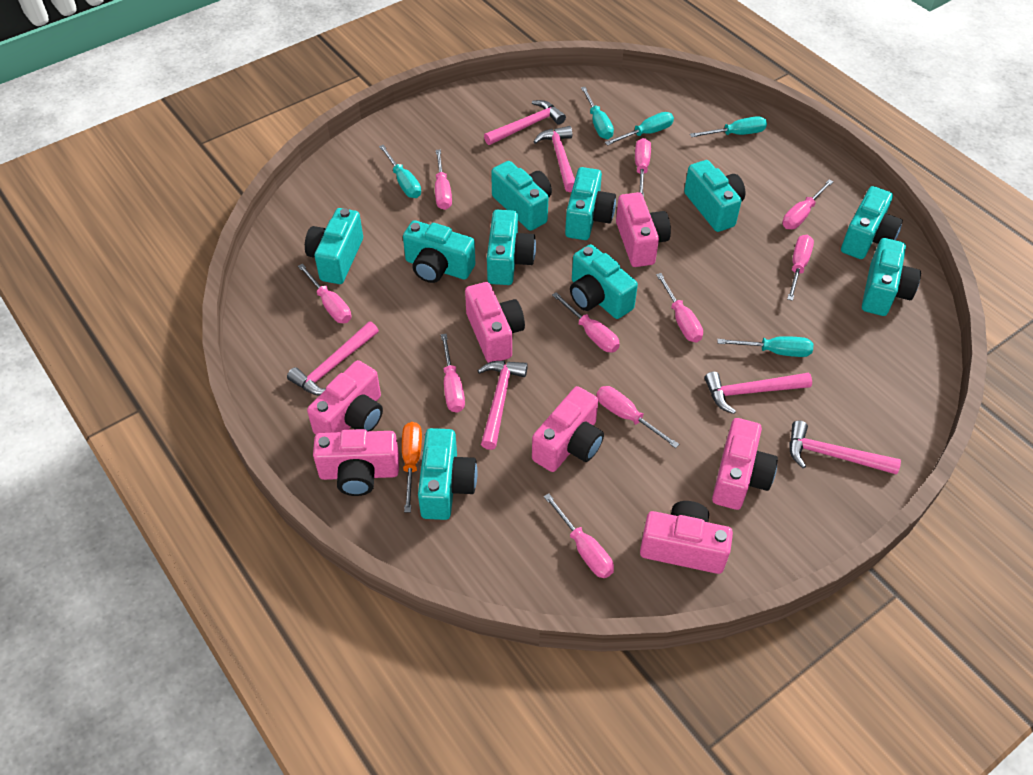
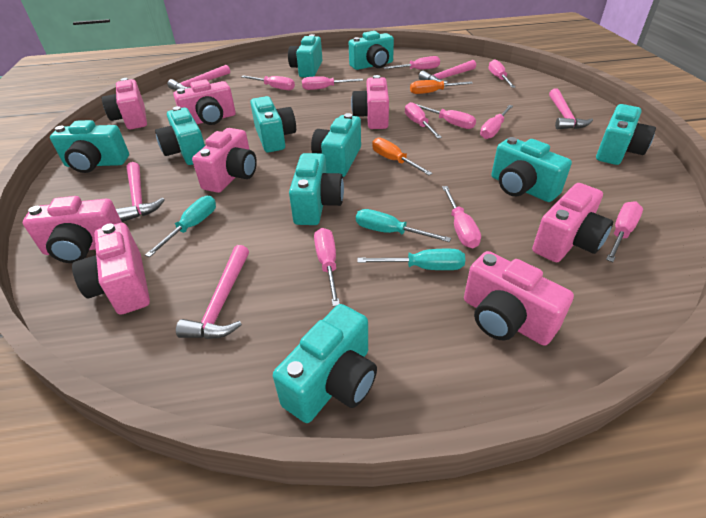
orange screwdriver: [402,422,422,513] = 1 -> [372,137,433,175] [410,80,473,94] = 2
pink camera: [307,360,383,435] [313,429,399,496] [465,282,525,363] [532,386,604,472] [616,192,671,267] [640,501,733,574] [712,418,778,510] = 7 -> [23,196,122,263] [72,223,150,315] [102,78,147,129] [173,80,236,125] [192,128,257,193] [351,75,389,129] [464,251,574,346] [532,183,613,262] = 8
pink hammer: [287,322,379,396] [477,361,528,450] [484,100,566,145] [533,126,575,192] [704,372,812,414] [789,421,901,475] = 6 -> [116,162,165,222] [167,65,230,90] [176,245,249,339] [419,60,476,84] [549,88,593,129] = 5
turquoise screwdriver: [379,145,421,198] [581,87,614,139] [605,112,674,145] [690,116,767,137] [717,336,813,357] = 5 -> [145,196,216,257] [356,209,451,242] [357,249,465,270] = 3

